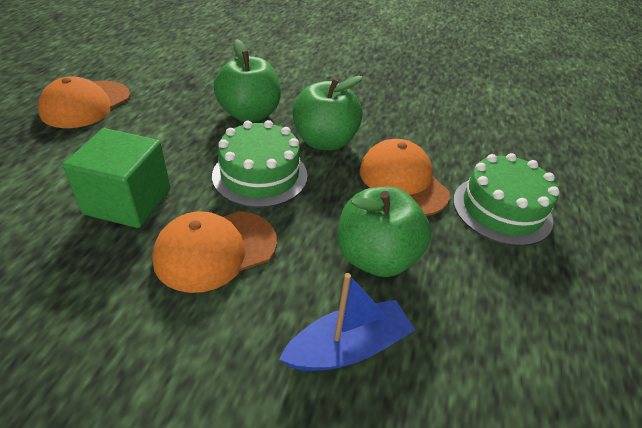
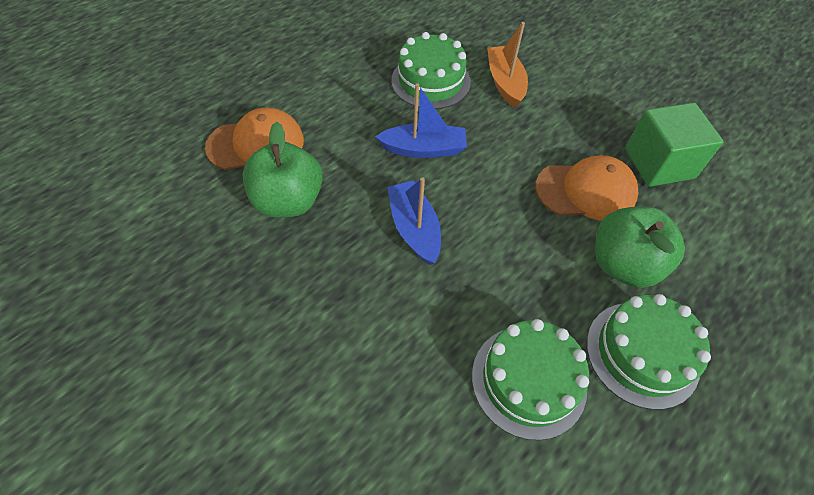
blue boat: [279,273,415,371] = 1 -> [375,83,467,158] [387,178,441,265] = 2
green apple: [214,39,281,122] [293,76,363,151] [338,187,431,277] = 3 -> [243,122,323,218] [595,207,685,288] = 2
green cake: [212,120,307,208] [453,153,560,246] = 2 -> [391,32,471,109] [472,319,589,440] [587,294,711,410] = 3
orange boat: none = 0 -> [487,22,528,108] = 1
orange cap: [38,76,130,128] [152,211,277,293] [360,139,450,216] = 3 -> [205,107,304,170] [536,155,638,221] = 2

